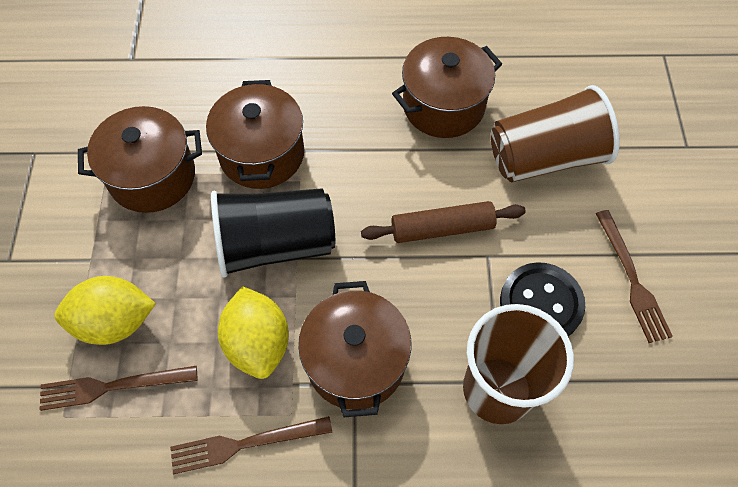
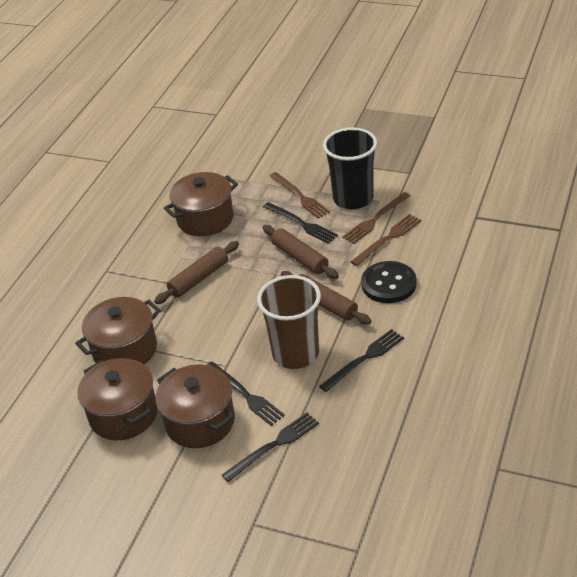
black fork: none = 0 -> [207,361,285,426] [222,413,319,482] [263,202,338,244] [319,329,404,392] = 4
brown cup: [463,304,574,424] [491,85,620,182] = 2 -> [257,275,321,369] = 1
brown rolling pin: [361,201,526,243] = 1 -> [154,241,239,304] [263,225,339,279] [281,271,372,324] = 3
yellow lemon: [55,276,156,345] [218,286,289,379] = 2 -> none = 0

